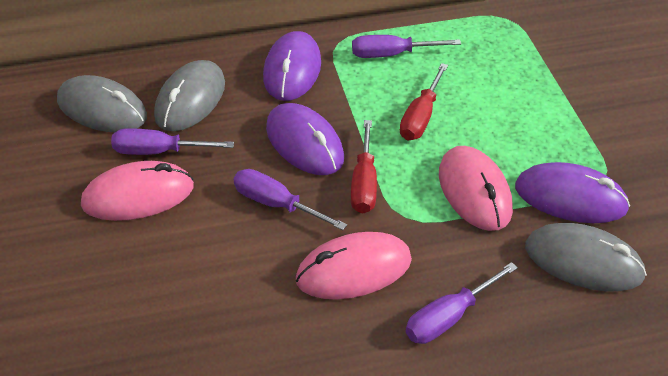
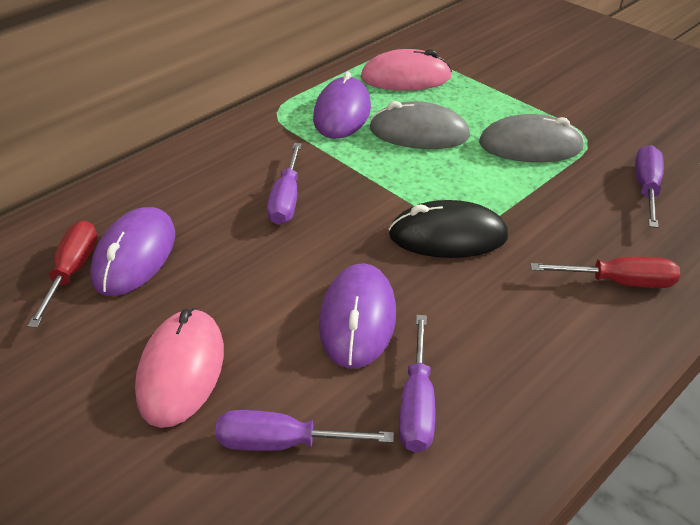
black mouse: none = 0 -> [389,200,508,258] = 1
grey mouse: [57,75,147,132] [154,60,225,131] [525,223,647,291] = 3 -> [370,101,470,149] [479,114,584,162] = 2
pink mouse: [81,161,194,221] [296,232,412,300] [439,146,513,231] = 3 -> [135,308,224,428] [361,49,452,91] = 2

